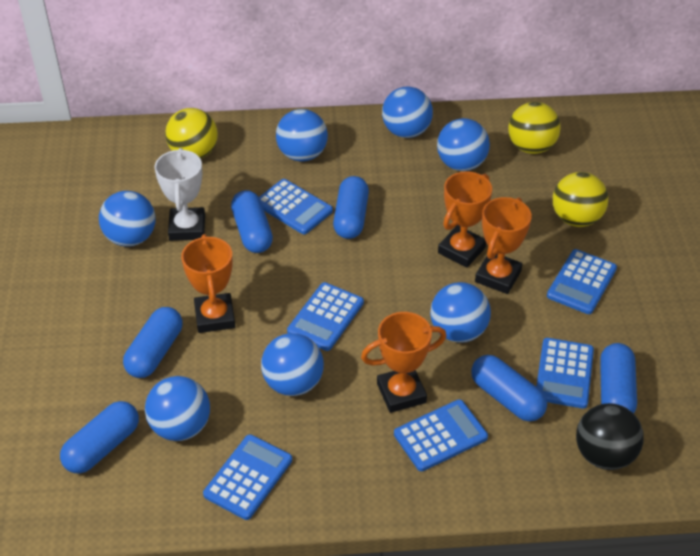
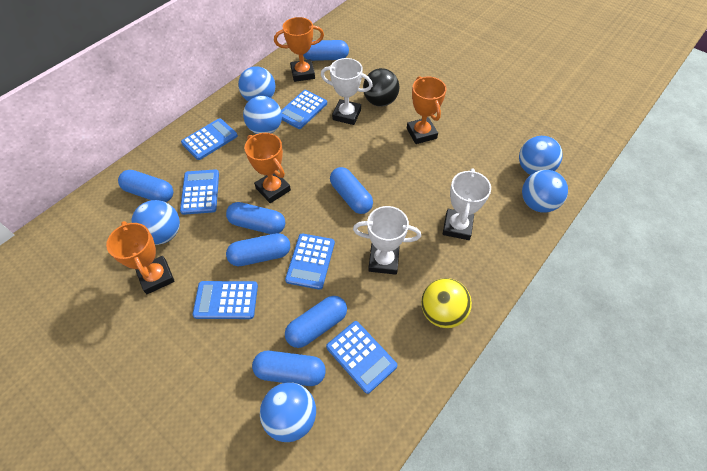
blue ball: [99,191,156,247] [145,376,210,441] [261,333,324,396] [276,109,328,162] [382,87,433,138] [430,282,491,343] [437,118,490,171] = 7 -> [131,200,180,245] [238,66,276,101] [243,96,282,134] [260,382,316,442] [519,136,563,175] [522,170,568,212] = 6
blue capsule: [60,401,139,474] [123,307,182,378] [231,190,273,253] [333,176,369,239] [471,355,547,421] [600,343,637,413] = 6 -> [118,170,173,202] [226,202,285,234] [226,233,290,266] [252,351,326,386] [285,296,347,348] [303,40,349,61] [330,167,373,214] = 7
white trophy: [154,148,205,241] = 1 -> [321,58,373,125] [353,206,421,275] [443,169,491,240] = 3
yellow ball: [165,108,218,159] [508,102,561,154] [553,172,608,227] = 3 -> [421,278,472,328] = 1

